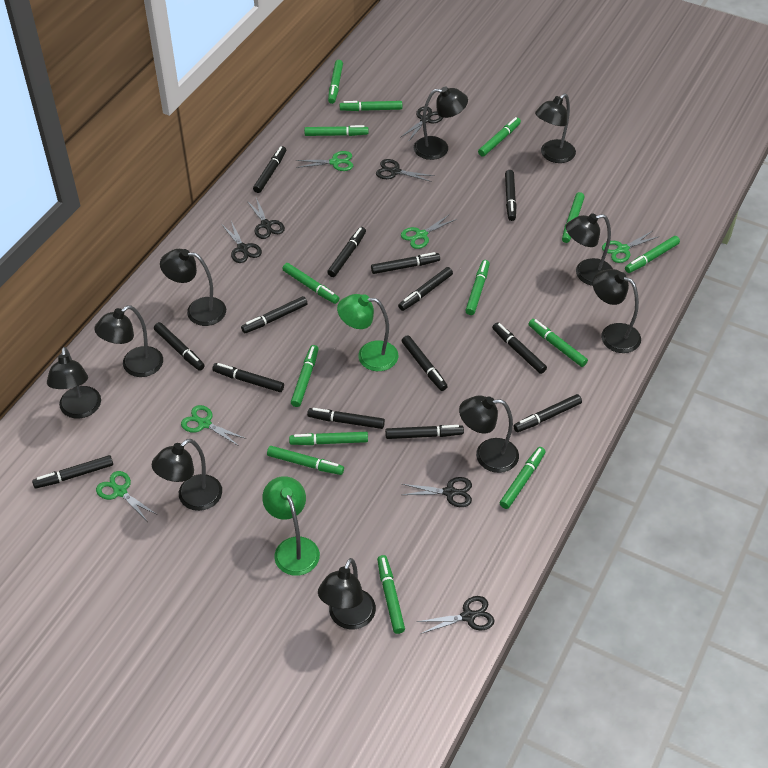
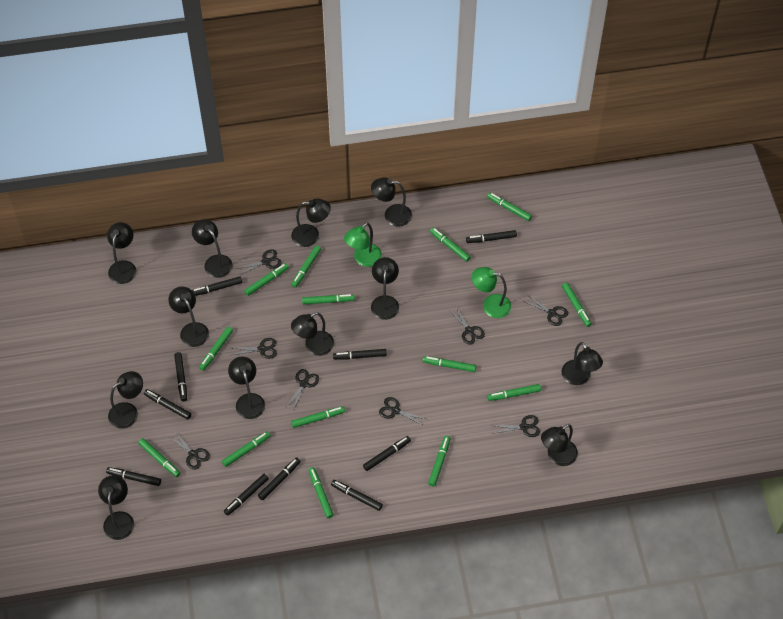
black lamp: [47,347,101,419] [94,305,163,377] [152,439,222,511] [160,249,226,326] [318,558,376,629] [414,86,468,160] [459,396,519,473] [535,94,576,163] [566,213,613,286] [593,269,641,353] = 10 -> [98,475,134,540] [107,222,136,284] [108,371,143,429] [168,286,209,347] [192,219,232,278] [228,357,265,419] [291,199,331,247] [291,312,334,356] [371,178,412,227] [371,257,399,320] [541,424,578,466] [561,342,603,385] = 12
black marker: [32,455,113,489] [154,322,205,371] [212,363,284,392] [241,296,308,333] [253,146,286,193] [307,408,385,429] [327,227,366,277] [371,252,440,274] [385,425,464,439] [398,267,453,311] [402,335,448,391] [492,322,547,374] [505,170,517,221] [513,394,582,432] = 14 -> [106,467,161,486] [144,389,192,420] [174,352,187,401] [192,276,242,296] [224,474,269,516] [258,457,301,500] [331,480,383,511] [333,349,387,360] [363,436,411,471] [466,230,517,243] = 10
black scissors: [221,221,262,263] [247,197,285,239] [376,159,435,182] [400,106,443,142] [402,477,472,507] [417,596,494,634] = 6 -> [170,431,210,470] [232,338,277,359] [236,249,282,275] [286,369,319,410] [379,397,426,426] [449,305,485,345] [492,415,540,437] [524,296,568,326] = 8
green scissors: [96,471,157,521] [181,405,246,446] [296,151,353,171] [401,214,457,249] [602,231,660,263] = 5 -> none = 0

